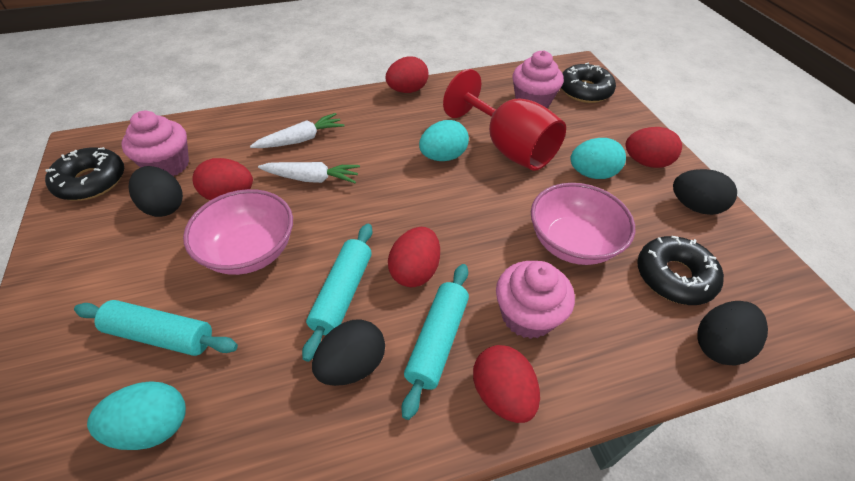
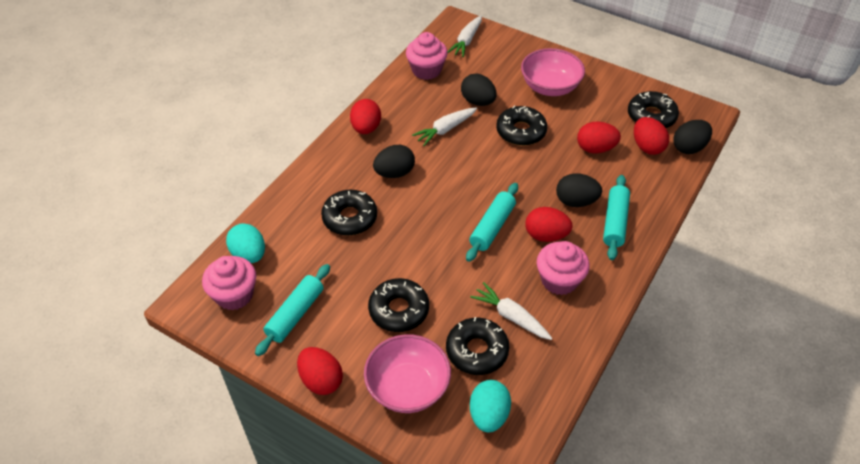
black donut: [45,147,124,200] [561,63,616,103] [637,236,724,305] = 3 -> [321,190,377,236] [368,278,429,332] [446,317,509,375] [496,106,547,146] [628,91,679,128] = 5
red goblet: [443,69,566,171] = 1 -> none = 0
turquoise egg: [87,381,186,450] [419,120,469,161] [570,138,626,179] = 3 -> [226,223,265,263] [470,380,511,432] = 2
white carrot: [250,113,345,148] [258,162,360,183] = 2 -> [412,107,477,146] [448,16,482,57] [470,282,552,340] = 3

